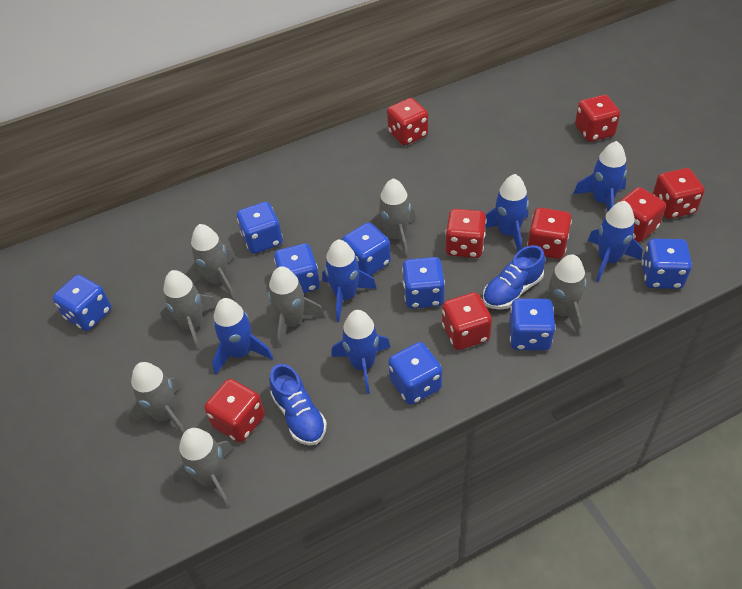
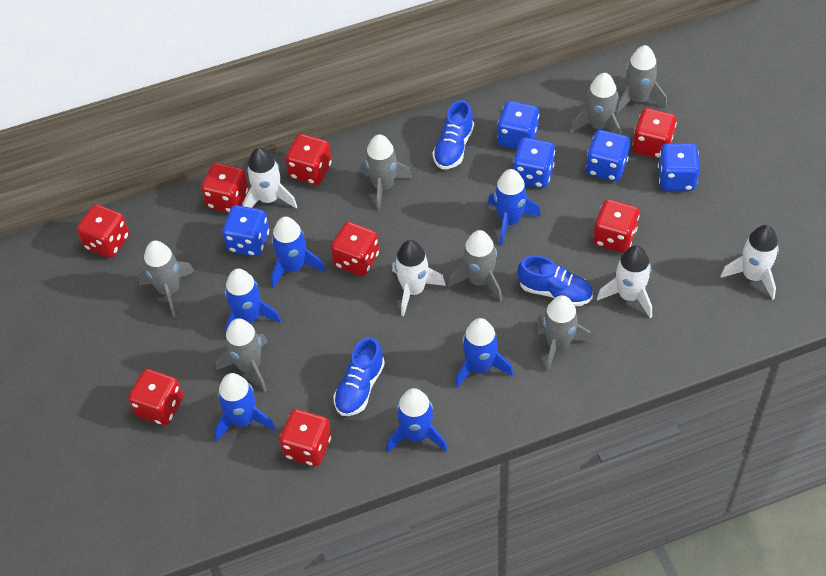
blue dice: [53,275,111,331] [237,202,283,254] [274,243,320,293] [342,222,391,276] [388,342,442,405] [402,257,445,309] [509,298,556,351] [642,239,692,289] = 8 -> [222,205,269,256] [497,101,539,149] [513,138,555,188] [586,130,630,181] [658,144,700,191] = 5
blue shoe: [269,364,327,445] [483,245,545,310] = 2 -> [333,337,385,416] [433,100,474,169] [518,255,593,307] = 3
white rocket: none = 0 -> [243,147,297,209] [392,240,446,316] [597,245,652,318] [720,225,779,300] = 4

